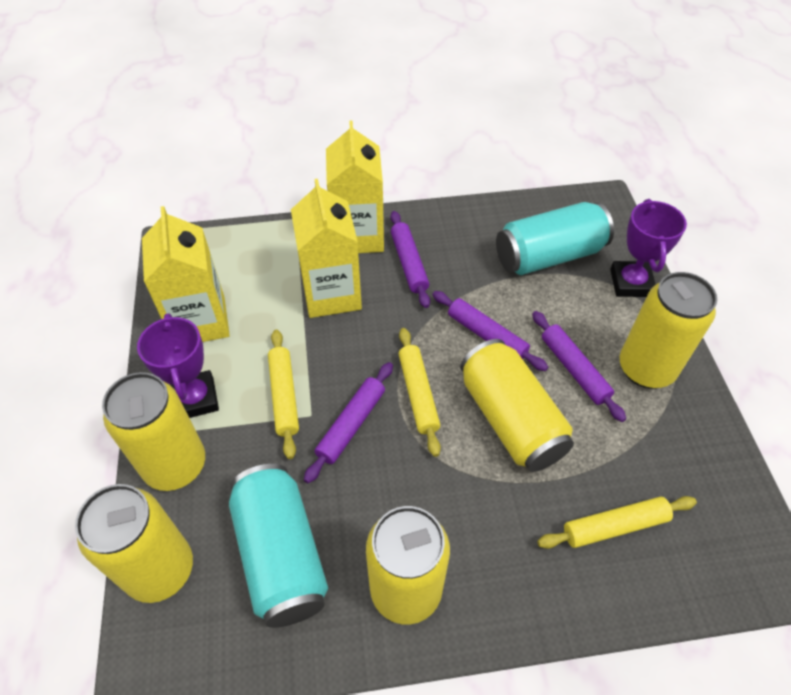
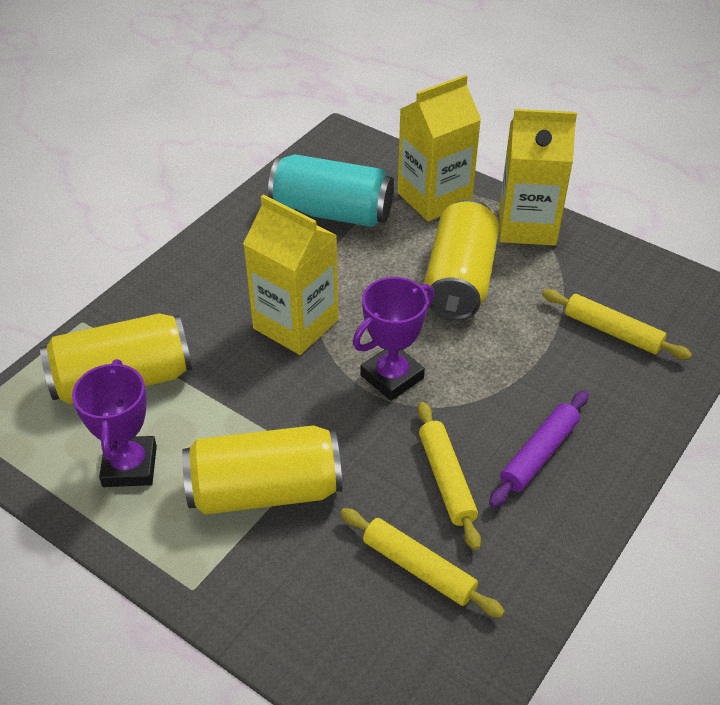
purple rolling pin: [304,362,393,483] [390,211,430,308] [432,291,548,371] [532,311,626,422] = 4 -> [489,391,588,508] = 1
turquoise can: [229,464,328,628] [496,202,614,275] = 2 -> [268,154,394,227] = 1
yellow can: [75,484,193,603] [102,372,205,491] [366,506,450,625] [460,339,574,472] [620,272,717,389] = 5 -> [40,313,192,404] [182,425,342,515] [424,199,499,320] = 3

